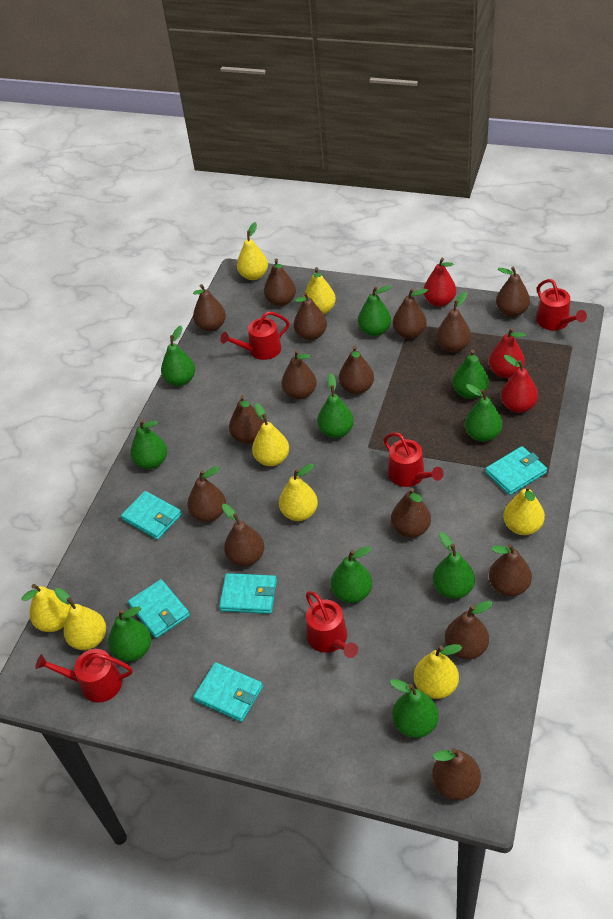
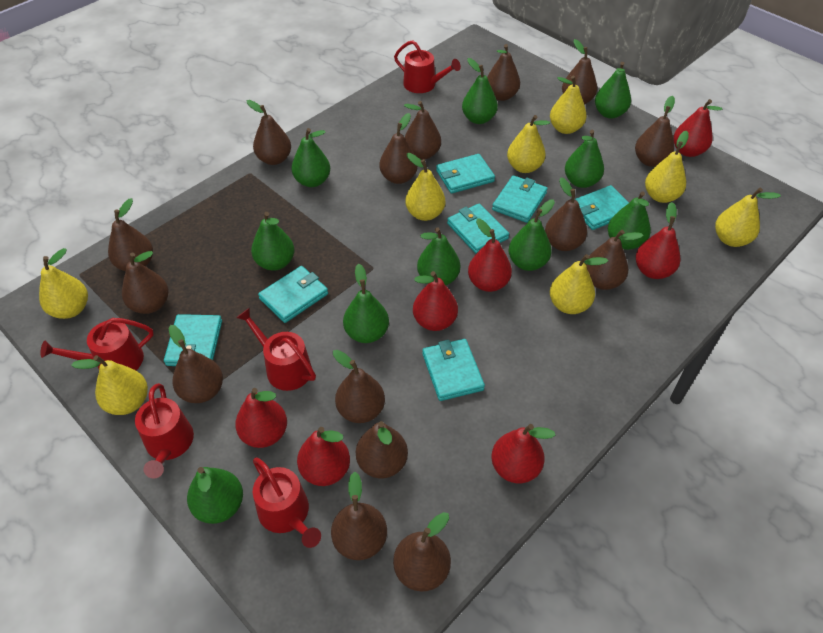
red pear: [423,258,456,307] [489,328,526,378] [501,355,538,413] = 3 -> [235,388,287,448] [297,427,350,486] [413,271,458,331] [468,218,512,292] [491,424,555,483] [636,202,680,279] [673,99,723,157] = 7
turquoise wallet: [121,491,182,540] [128,579,190,638] [193,662,263,722] [219,573,277,614] [485,446,547,495] = 5 -> [164,314,222,366] [258,266,328,323] [422,339,485,401] [436,154,495,194] [447,204,509,254] [492,175,548,223] [575,185,629,230] = 7

